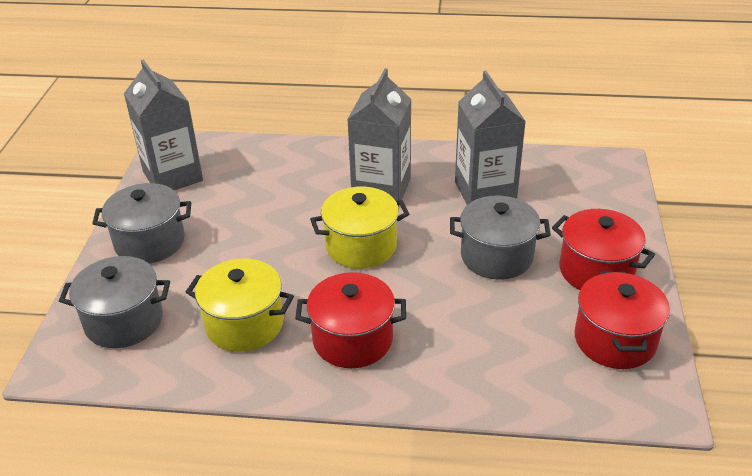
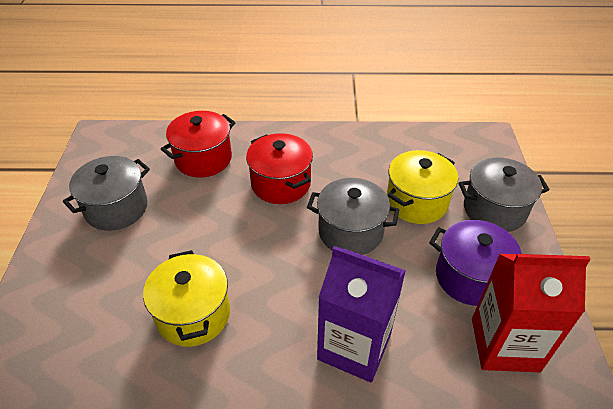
grey carton: [124,59,203,190] [347,68,411,207] [455,71,526,205] = 3 -> none = 0
purple carton: none = 0 -> [317,246,406,383] = 1
purple pot: none = 0 -> [429,220,522,306] = 1
red carton: none = 0 -> [472,254,591,372] = 1
red pot: [295,272,406,368] [552,209,655,290] [575,271,670,369] = 3 -> [161,111,236,178] [246,133,313,204] = 2

